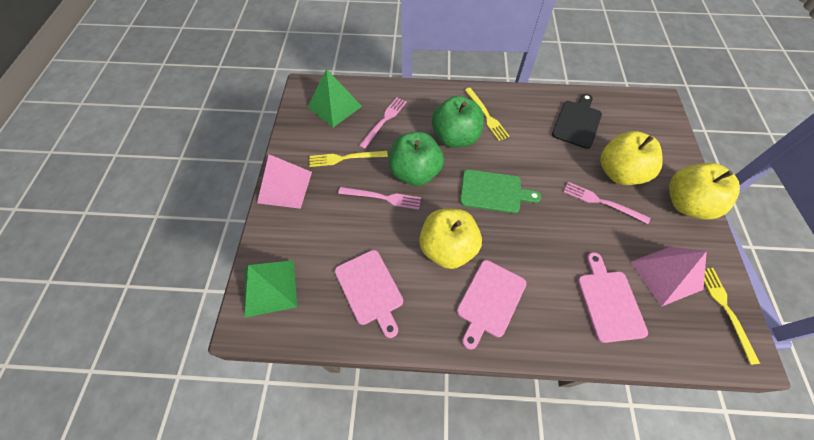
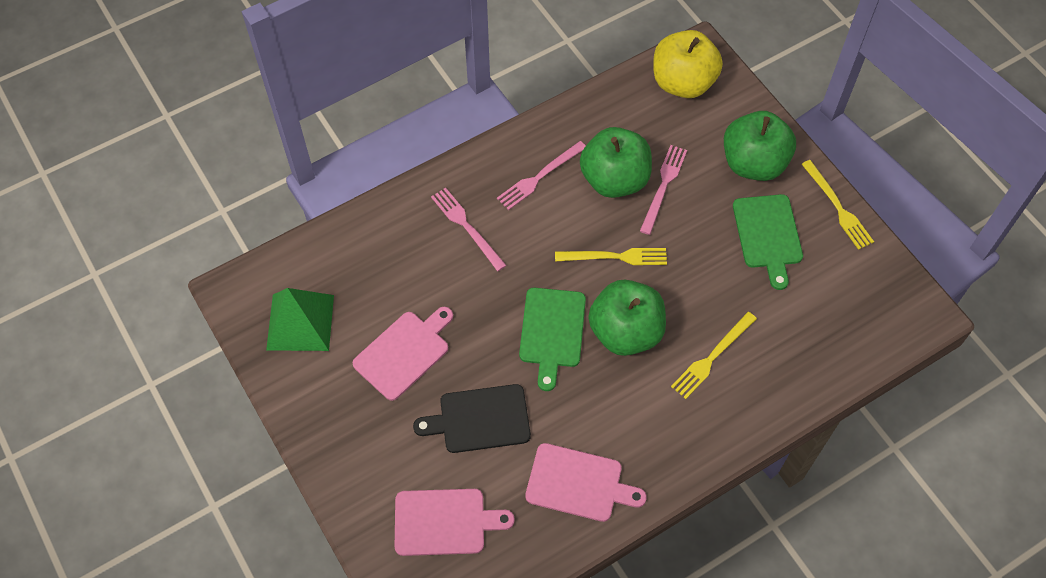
green apple: [389,132,444,186] [432,96,484,148] = 2 -> [580,127,652,198] [588,280,666,356] [724,111,796,181] = 3
green cutting board: [460,170,541,213] = 1 -> [519,288,586,391] [733,194,803,290] = 2
green pyramid: [244,260,297,318] [308,69,362,127] = 2 -> [266,288,334,351] = 1
pink pyramid: [257,154,312,209] [631,247,707,307] = 2 -> none = 0
yellow apple: [419,209,482,269] [600,131,663,185] [669,163,740,220] = 3 -> [653,30,723,98] = 1

